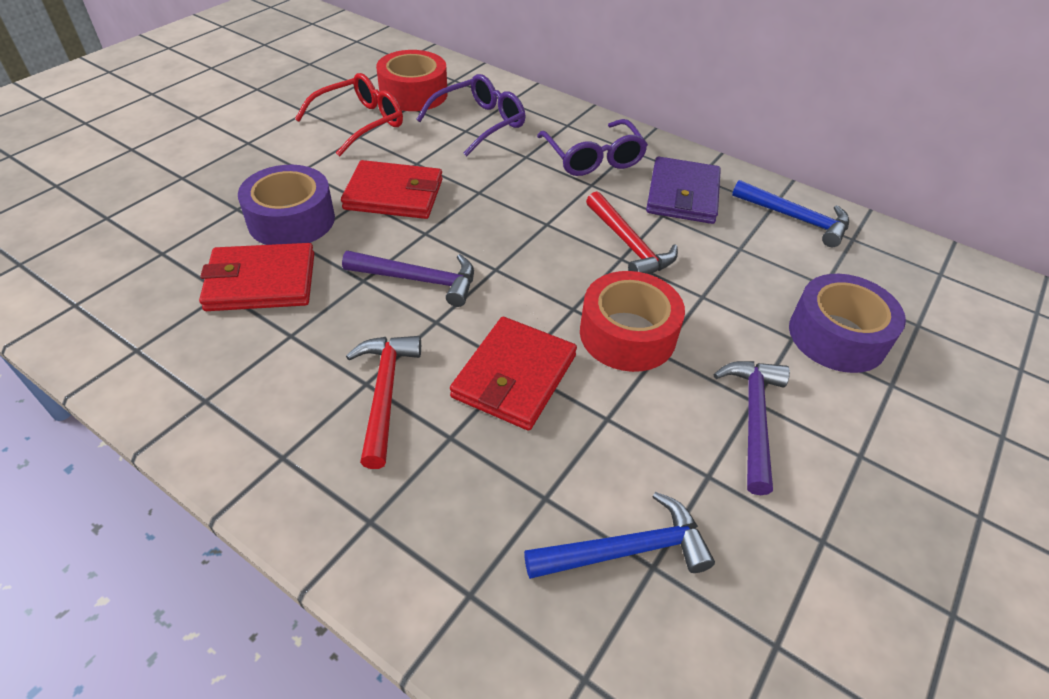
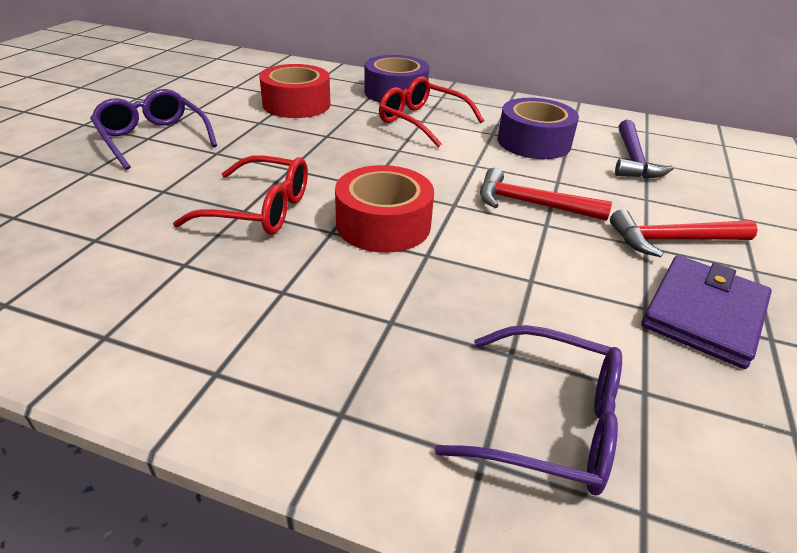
blue hammer: [524,492,715,579] [732,180,849,247] = 2 -> none = 0
purple hammer: [342,251,474,307] [713,361,790,495] = 2 -> [615,120,674,178] = 1
red glasses: [295,73,403,156] = 1 -> [173,155,308,235] [379,76,484,148] = 2
red wallet: [199,243,315,311] [341,160,443,219] [450,317,577,431] = 3 -> none = 0

